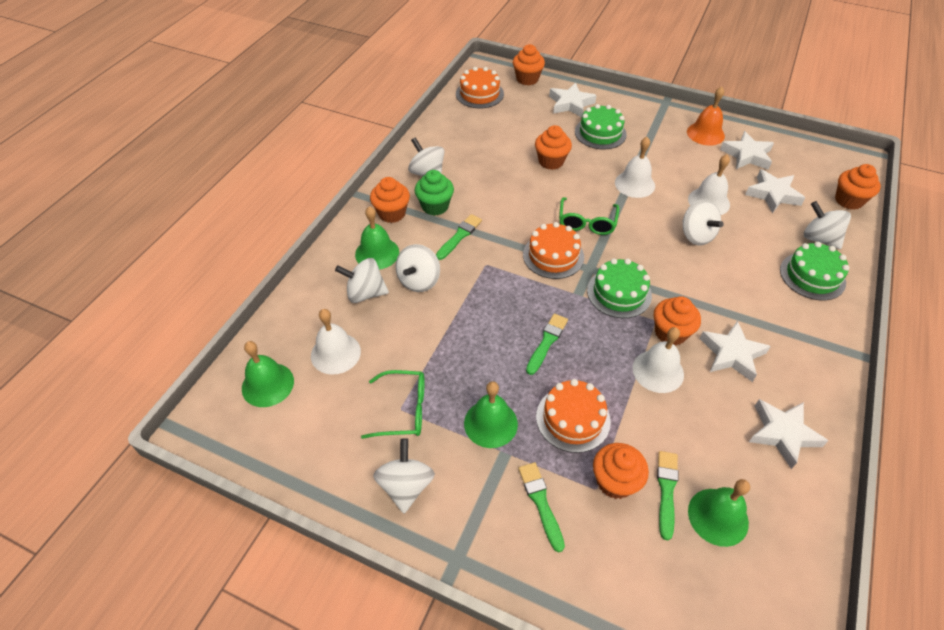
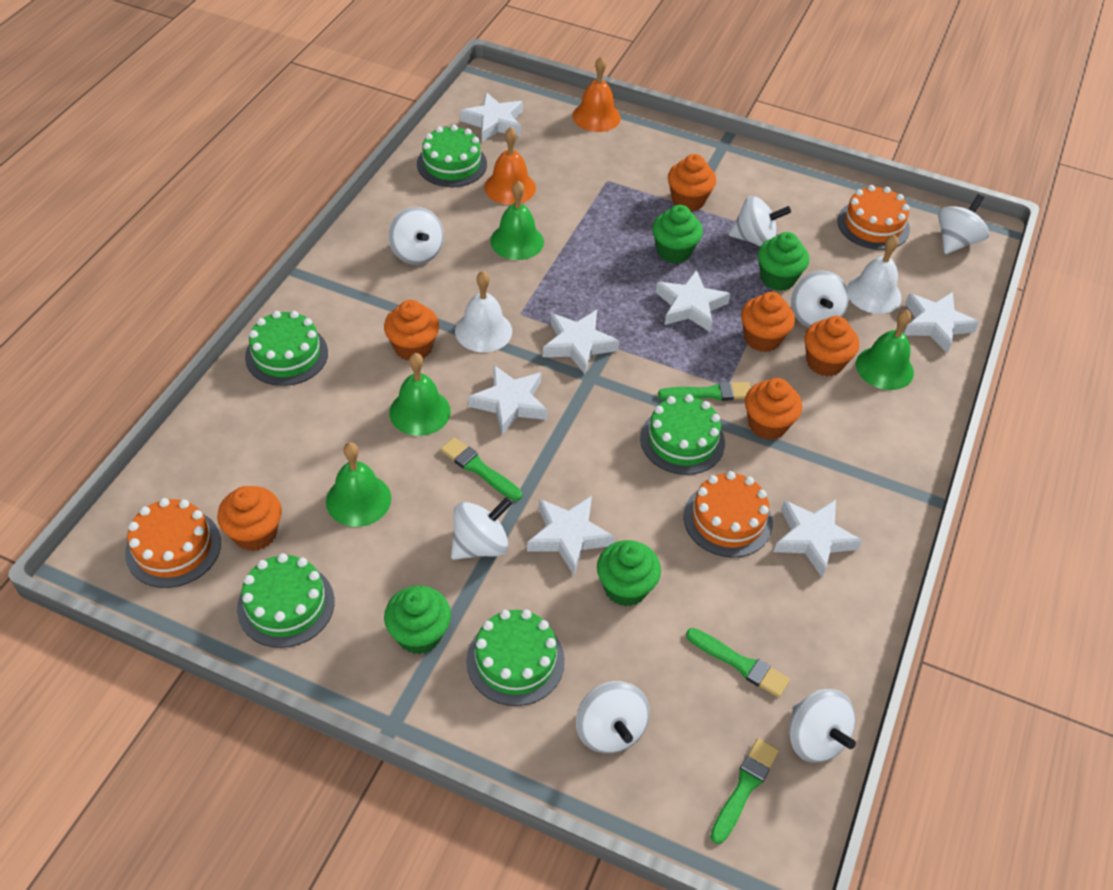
green cake: [575,104,627,149] [587,258,652,318] [780,242,850,300] = 3 -> [237,553,334,648] [245,311,328,386] [417,125,487,187] [466,609,565,706] [640,394,725,475] = 5
green cupcake: [414,170,454,216] = 1 -> [384,586,451,654] [597,540,661,607] [652,205,703,264] [758,232,809,291] = 4
green glasses: [361,370,425,439] [559,197,619,235] = 2 -> none = 0
orange bell: [687,86,725,146] = 1 -> [484,127,536,205] [572,56,621,132] = 2
white bell: [311,309,361,375] [615,137,655,198] [632,327,684,393] [688,154,730,215] = 4 -> [455,271,512,352] [847,235,902,314] = 2
white spinning top: [335,258,389,303] [373,438,435,513] [395,244,440,292] [408,137,445,176] [682,200,724,245] [804,201,851,249] = 6 -> [388,207,444,265] [451,497,512,560] [576,681,650,753] [729,196,791,247] [789,689,856,763] [791,270,849,327] [938,194,989,254] = 7
white star: [549,83,597,117] [699,320,771,382] [720,131,774,170] [745,169,805,213] [749,399,829,469] = 5 -> [460,92,523,142] [468,365,548,435] [527,496,615,575] [543,310,619,374] [656,270,731,332] [774,499,863,577] [904,292,980,353] = 7

